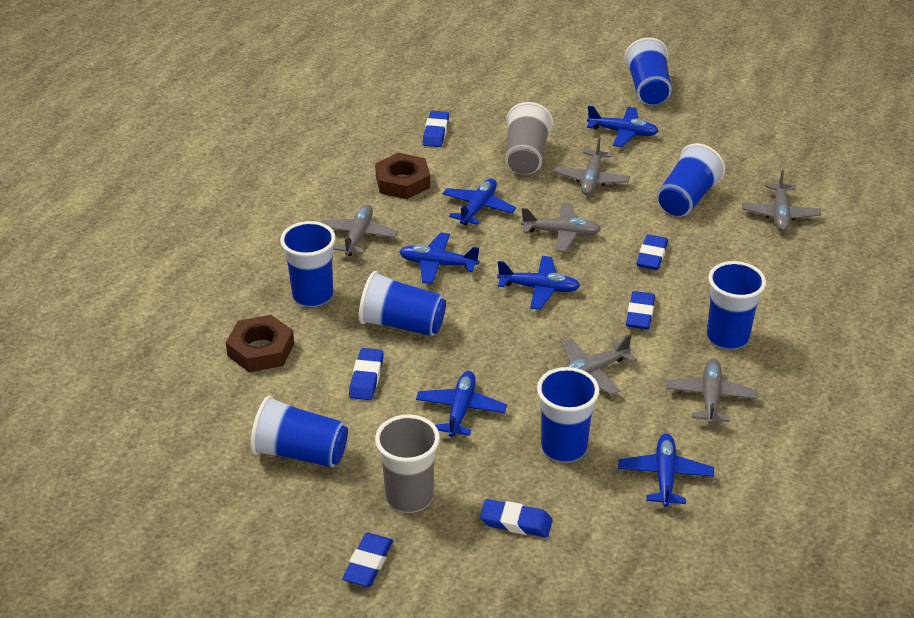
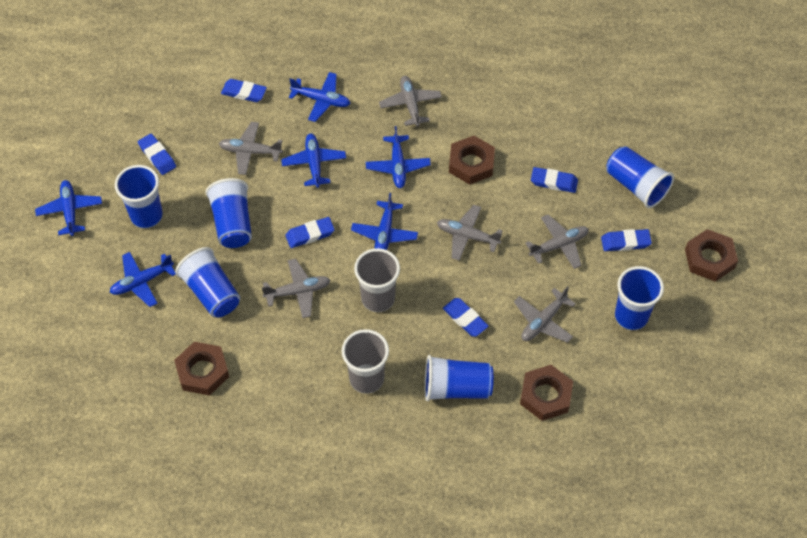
blue cup: [250,396,348,468] [280,221,336,307] [359,271,446,336] [537,367,599,463] [624,37,672,105] [657,143,725,217] [707,261,766,350] = 7 -> [115,165,163,228] [175,247,240,317] [205,178,252,248] [425,355,494,401] [606,146,674,208] [615,266,664,330] = 6
brown nut: [226,315,294,372] [375,153,430,199] = 2 -> [174,342,229,396] [449,136,495,185] [520,365,573,421] [685,229,738,282] = 4

